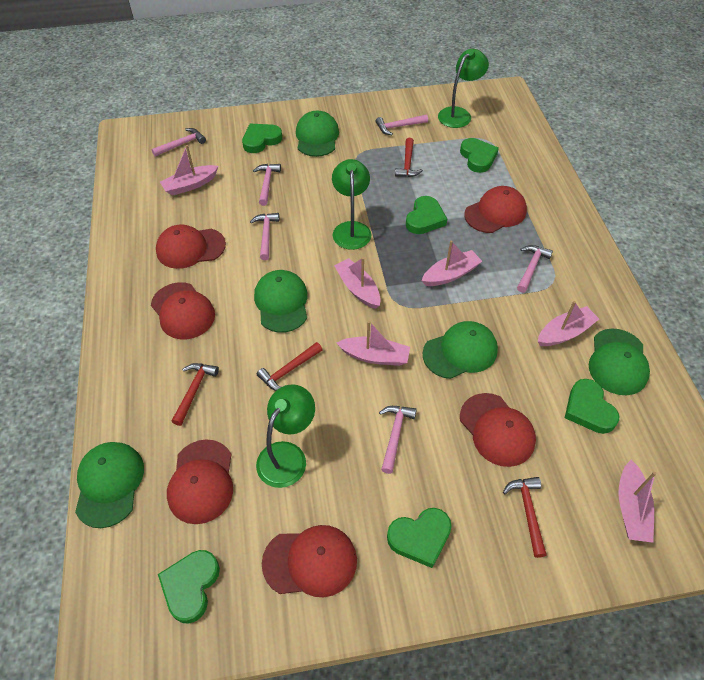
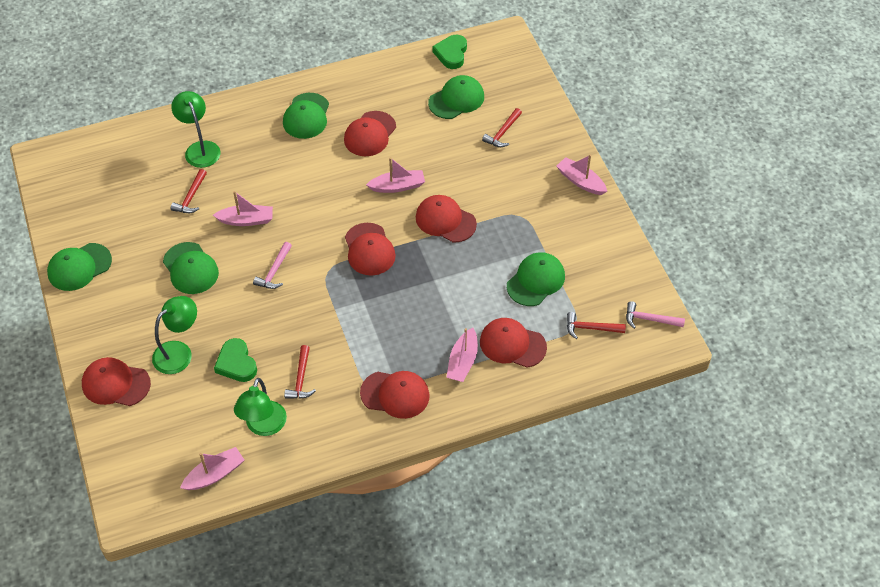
green heart: [158,550,220,624] [242,124,282,153] [387,508,452,568] [406,196,447,234] [460,138,499,173] [565,379,619,434] = 6 -> [214,338,257,382] [432,35,467,69] = 2
pink boat: [160,145,218,196] [334,257,380,309] [336,321,410,366] [421,241,482,286] [538,301,599,346] [619,460,656,543] = 6 -> [180,447,244,490] [213,191,273,226] [366,157,425,193] [446,328,478,382] [557,155,607,195] = 5
pink hammer: [151,128,206,157] [250,213,280,260] [253,164,281,206] [376,114,428,135] [379,406,417,474] [517,245,553,293] = 6 -> [253,242,292,289] [626,301,685,329] = 2

